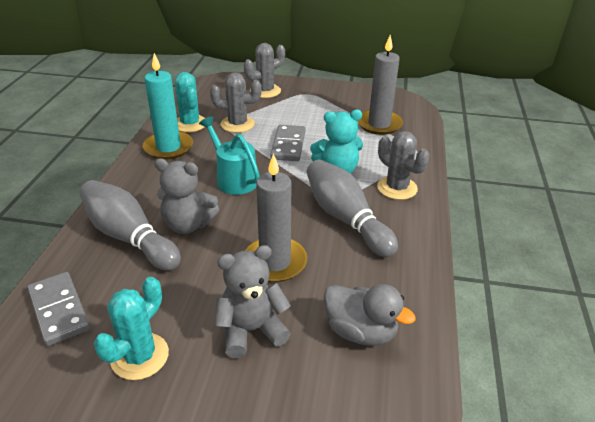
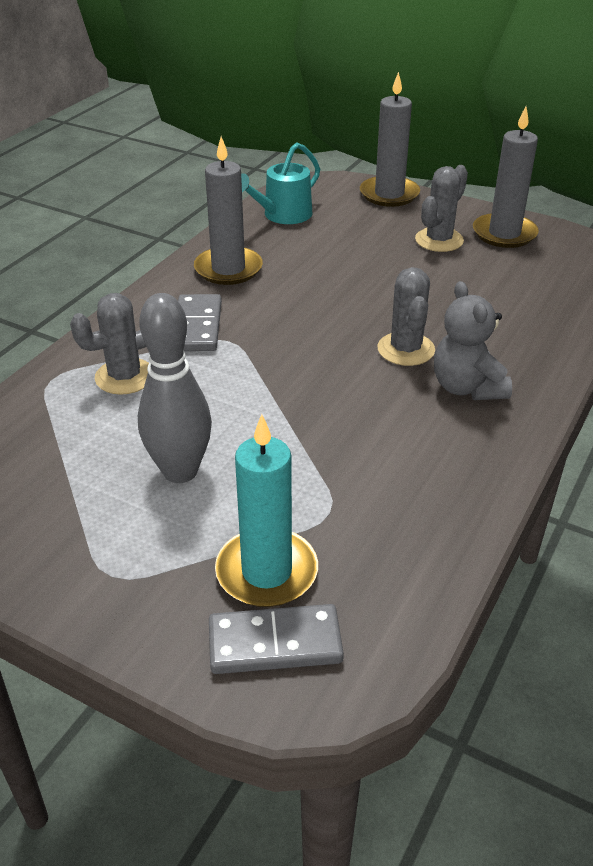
grey bowling pin: [79,180,181,270] [307,159,398,257] = 2 -> [138,293,212,483] = 1
grey candle: [245,154,307,282] [357,35,403,135] = 2 -> [194,136,263,285] [360,72,420,207] [473,106,539,248] = 3
grey duck: [324,284,416,346] = 1 -> none = 0
grey teddy bear: [154,158,220,234] [214,245,291,358] = 2 -> [434,281,512,400] = 1
turquoise cactus: [94,277,169,380] [175,72,205,132] = 2 -> none = 0
turquoise teddy bear: [310,109,363,174] = 1 -> none = 0

